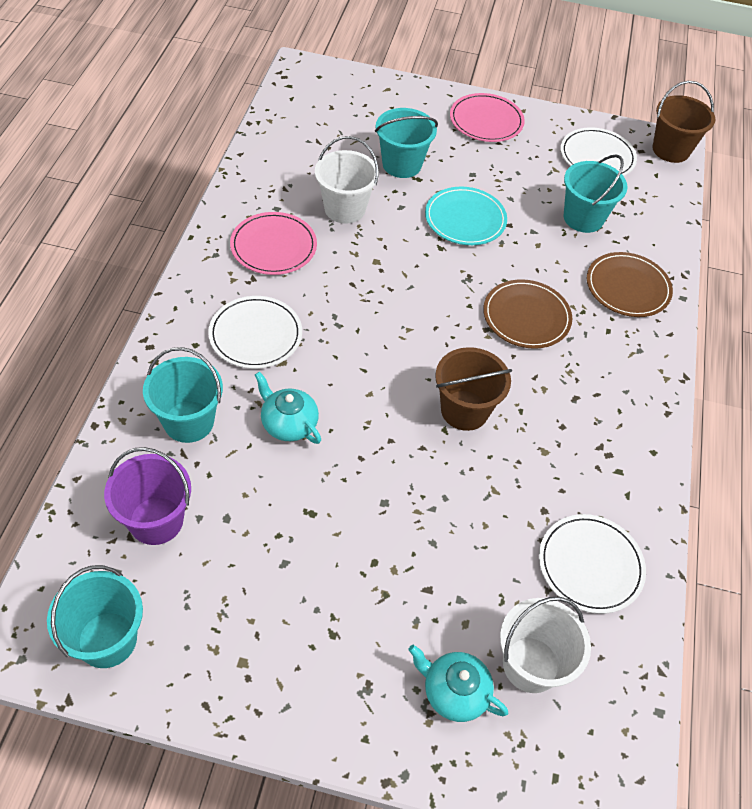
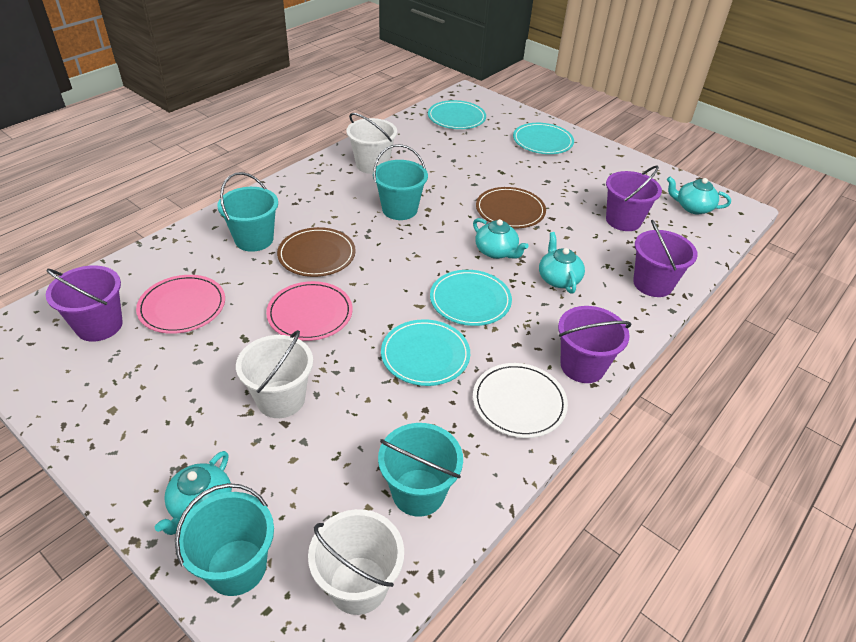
brown bucket: [435,347,512,431] [652,81,715,163] = 2 -> none = 0
purple bucket: [104,447,191,545] = 1 -> [46,265,123,342] [558,306,632,383] [606,166,662,231] [633,220,698,297] = 4
turquoise plate: [425,187,507,245] = 1 -> [381,319,470,386] [428,100,486,129] [430,270,512,326] [513,123,574,154] = 4
turquoise teapot: [255,371,321,444] [408,645,508,722] = 2 -> [155,451,232,535] [473,218,529,259] [539,232,585,294] [667,177,731,215] = 4
white bucket: [315,136,379,224] [500,597,591,693] = 2 -> [236,330,313,418] [308,509,404,615] [346,113,397,174] = 3
white plate: [208,296,302,369] [539,514,646,614] [561,127,637,176] = 3 -> [473,363,568,438] = 1

